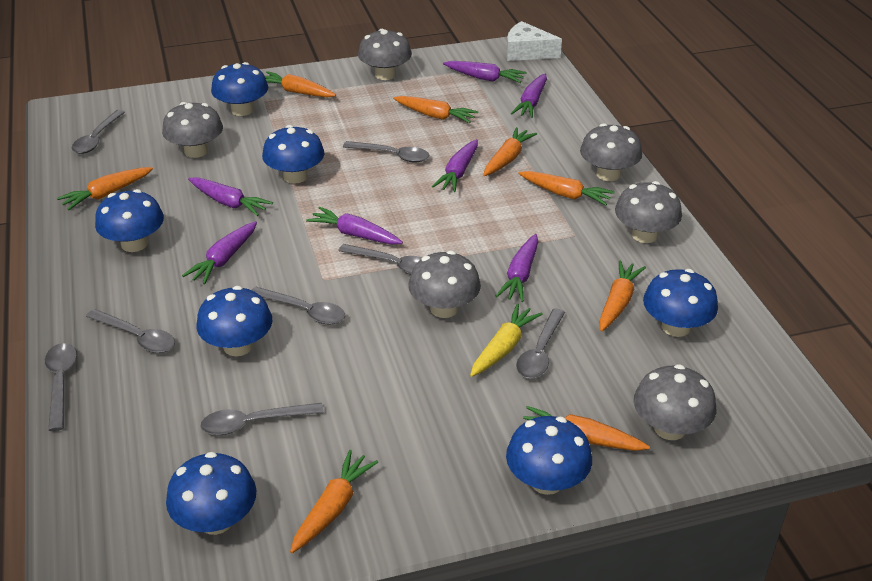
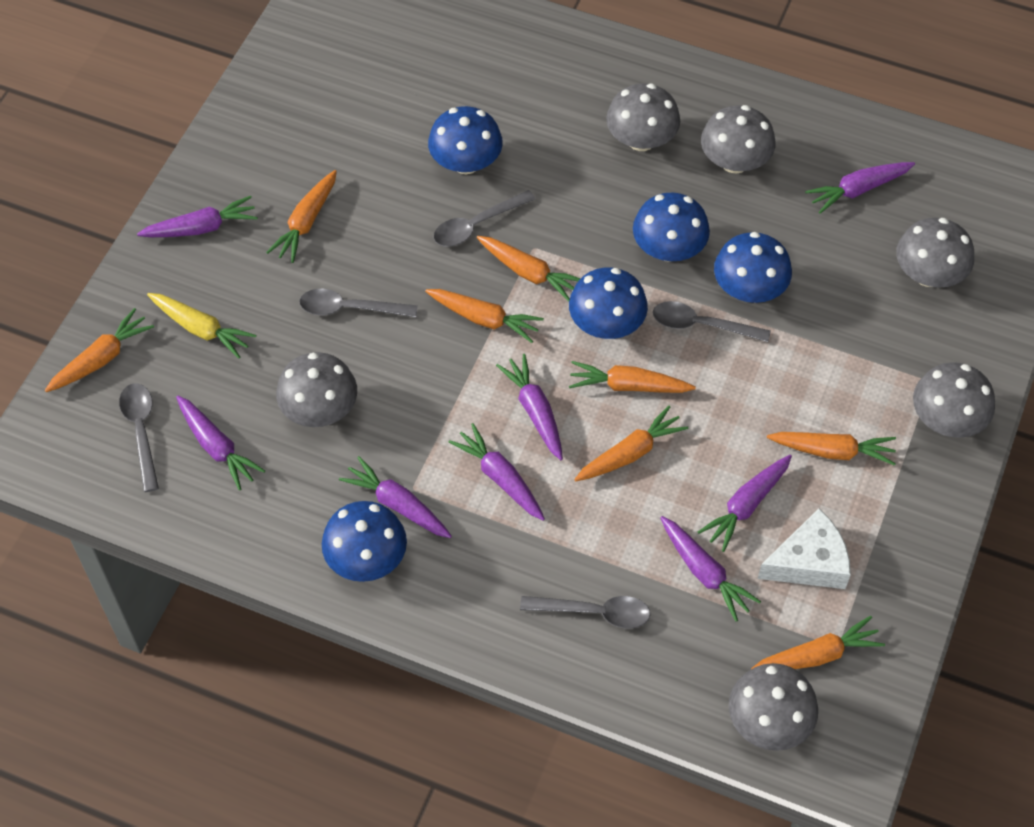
blue mushroom: [95,189,164,252] [166,452,256,535] [196,286,272,356] [211,62,268,116] [262,125,325,184] [506,416,592,495] [643,269,718,337] = 7 -> [322,501,407,582] [428,106,503,174] [569,267,648,339] [633,192,710,262] [714,232,792,303] = 5
grey spoon: [45,343,77,431] [72,110,125,154] [86,309,175,353] [200,403,324,435] [252,287,345,325] [338,244,422,275] [343,141,429,163] [516,308,565,379] = 8 -> [119,383,159,492] [299,289,418,317] [434,190,535,247] [520,596,651,628] [653,301,771,342] = 5
purple carrot: [182,221,257,284] [188,177,273,216] [306,207,403,244] [432,139,478,192] [443,61,526,83] [496,234,538,302] [511,73,547,118] = 7 -> [137,196,258,237] [176,395,265,490] [339,456,452,538] [449,423,545,520] [496,354,563,460] [660,516,761,622] [698,455,792,552] [805,162,915,214] = 8

